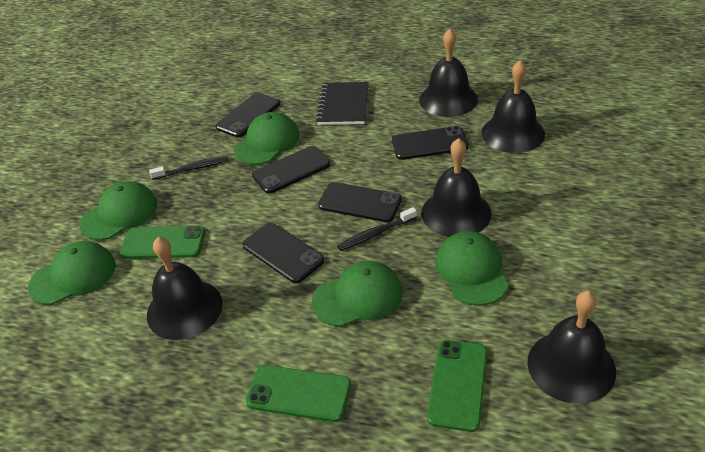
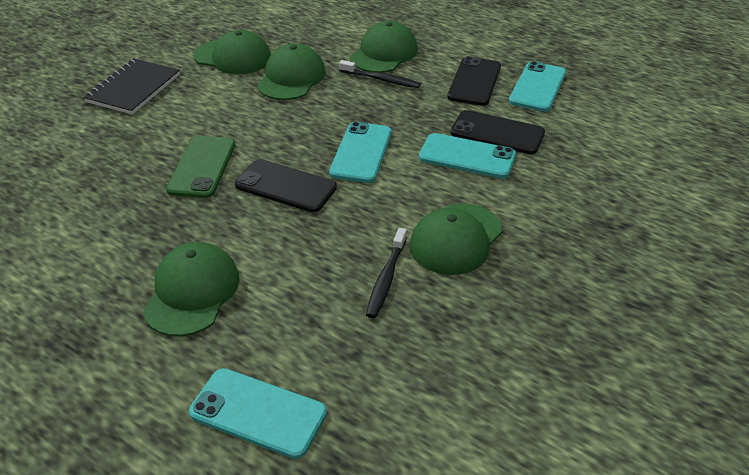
black bell: [147,237,223,340] [419,29,478,117] [421,138,491,237] [482,60,545,153] [527,291,616,404] = 5 -> none = 0
black phone: [216,93,280,137] [243,223,324,283] [252,146,330,194] [318,182,402,222] [392,126,469,160] = 5 -> [235,159,337,212] [447,56,501,106] [451,110,545,154] = 3
green phone: [120,226,206,259] [246,365,351,422] [427,340,487,432] = 3 -> [166,136,235,198] = 1
turquoise phone: none = 0 -> [189,368,327,459] [329,122,392,183] [419,133,516,179] [509,61,566,112] = 4

